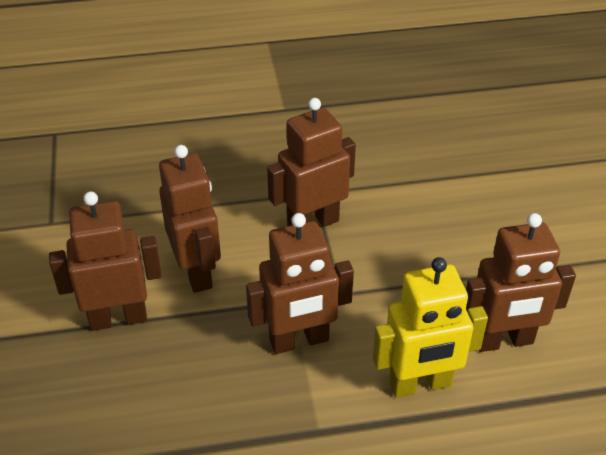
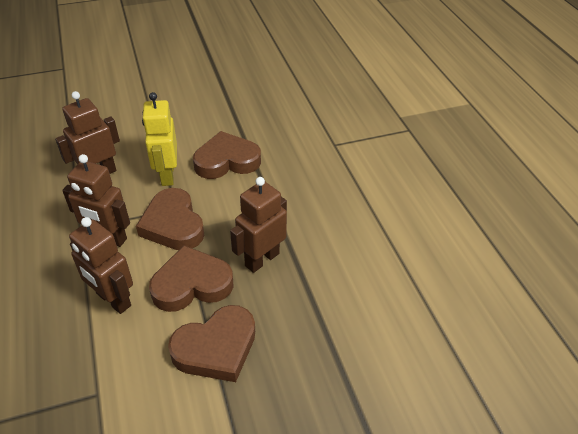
brown heart: none = 0 -> [136,188,204,250] [149,245,234,312] [168,305,255,382] [193,131,261,179] = 4
brown robot: [49,191,162,331] [159,145,221,293] [246,213,354,354] [267,98,356,227] [466,213,576,352] = 5 -> [55,91,120,174] [62,154,130,247] [69,217,133,314] [230,177,287,273] = 4

